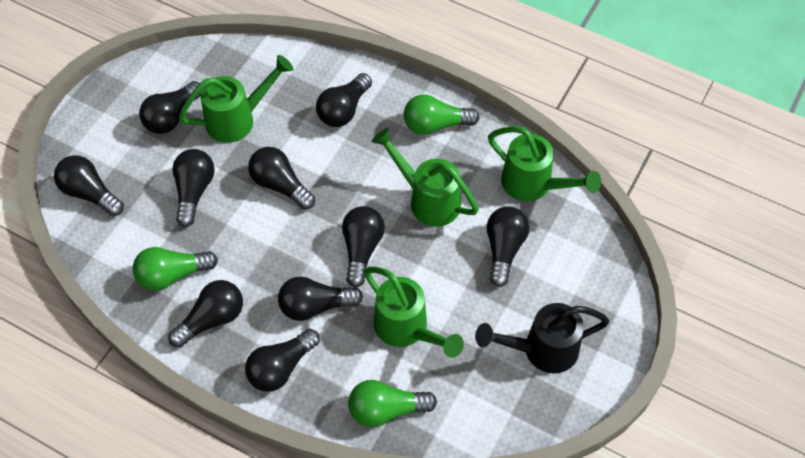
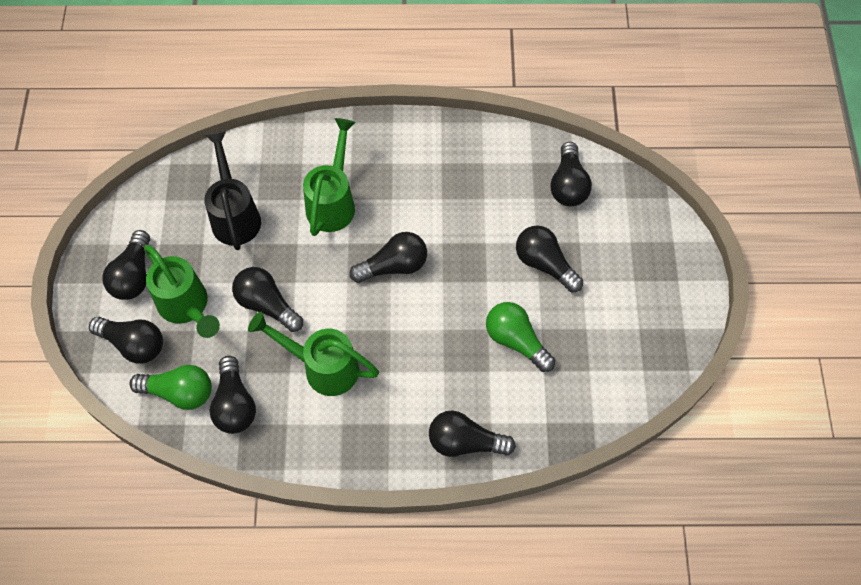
black light bulb: [54,155,124,216] [139,81,201,134] [168,280,243,348] [172,149,215,227] [245,329,320,392] [248,147,315,210] [278,276,363,321] [316,73,372,127] [342,206,385,287] [486,207,529,287] = 10 -> [89,317,163,364] [102,230,150,300] [210,356,256,434] [232,267,303,332] [349,232,427,283] [429,410,516,457] [516,225,583,293] [550,142,592,206] = 8
green light bulb: [133,247,218,291] [348,380,437,427] [404,95,480,135] = 3 -> [129,365,212,410] [486,302,555,372] = 2
green watering can: [179,55,293,143] [364,267,464,358] [372,128,479,227] [488,126,601,201] = 4 -> [144,245,220,338] [248,312,379,396] [303,118,356,236] = 3

